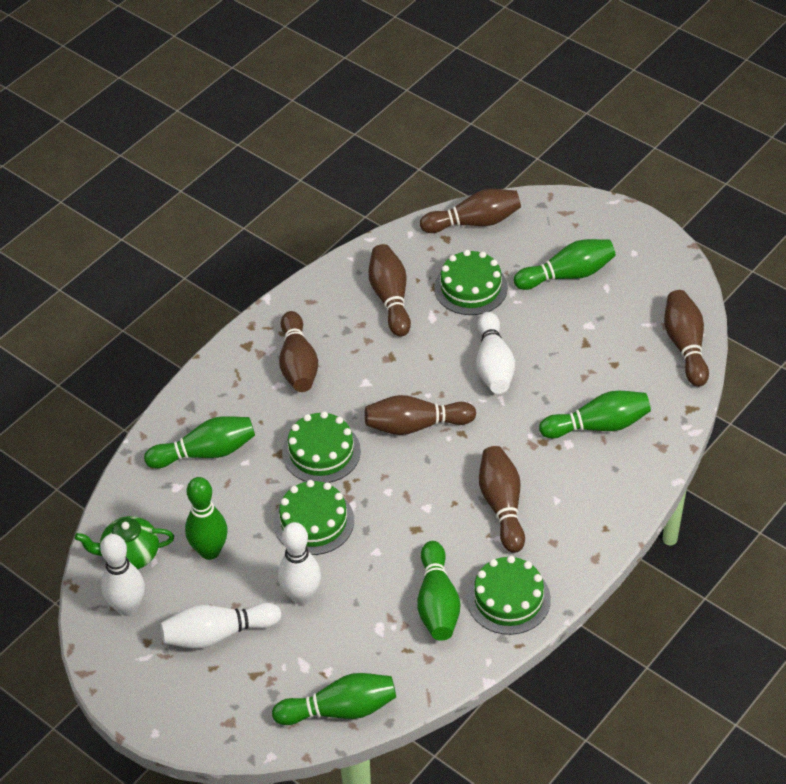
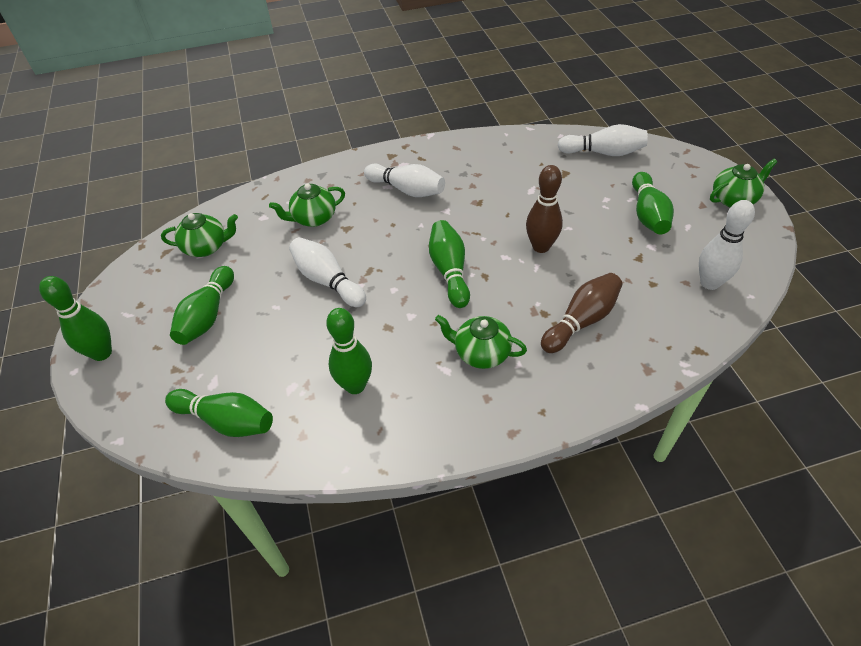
brown bowling pin: [279,311,318,392] [365,395,476,435] [369,244,411,337] [420,189,521,233] [479,446,525,553] [664,290,709,387] = 6 -> [526,165,563,253] [541,273,622,353] = 2
green cake: [274,480,354,555] [282,411,361,483] [434,250,508,315] [467,556,551,635] = 4 -> none = 0
green teapot: [75,516,174,569] = 1 -> [161,213,238,257] [269,183,345,227] [435,315,527,369] [710,159,778,207] = 4

